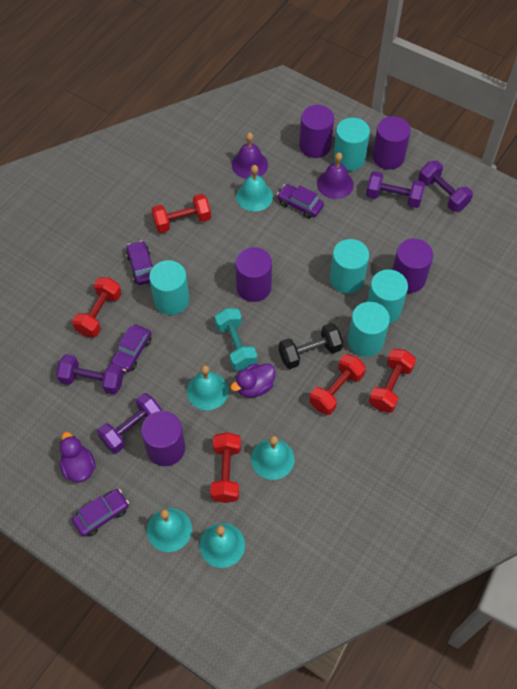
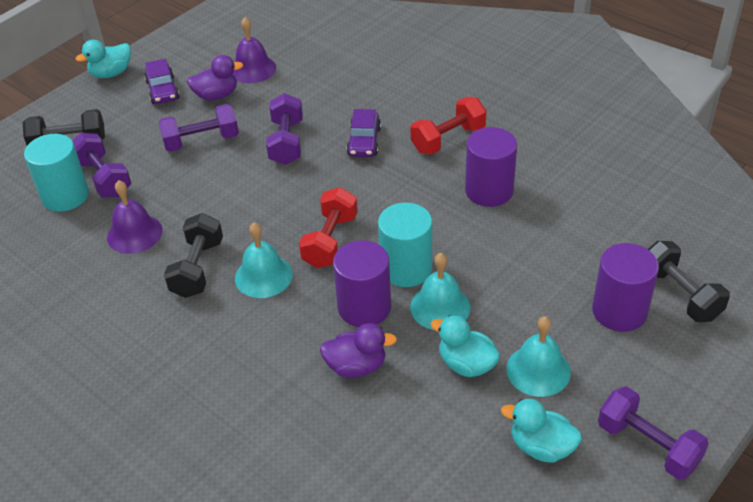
black dumbbell: [279,323,343,369] = 1 -> [23,109,105,145] [164,213,223,298] [648,241,730,322] = 3
purple car: [72,489,129,537] [111,325,151,372] [126,241,153,285] [277,184,324,219] = 4 -> [144,59,180,104] [346,109,381,157] = 2
purple cylinder: [141,411,185,466] [235,247,272,302] [299,105,334,158] [372,116,411,170] [392,239,433,293] = 5 -> [333,240,391,327] [465,127,517,207] [592,243,659,332] = 3
red dumbbell: [72,277,122,337] [151,194,211,233] [210,432,241,503] [310,354,366,415] [369,349,416,413] = 5 -> [299,187,358,268] [411,97,487,155] = 2
turquoise bell: [147,508,192,552] [187,365,229,410] [200,523,245,568] [236,165,273,212] [251,436,295,480] = 5 -> [235,222,293,298] [410,253,471,330] [506,316,571,397] = 3
turquoise cylinder: [149,260,189,315] [330,239,369,294] [333,118,370,171] [348,302,390,357] [367,269,408,324] = 5 -> [24,134,89,212] [378,203,432,287] = 2
turquoise duck: none = 0 -> [75,40,131,78] [430,315,500,377] [501,399,582,463] = 3
turquoise dumbbell: [215,308,257,370] = 1 -> none = 0

